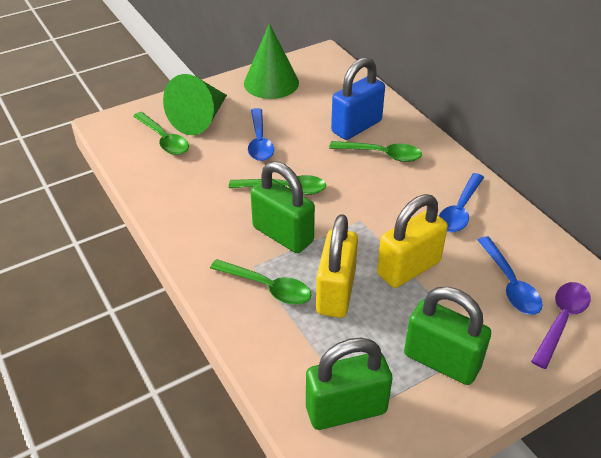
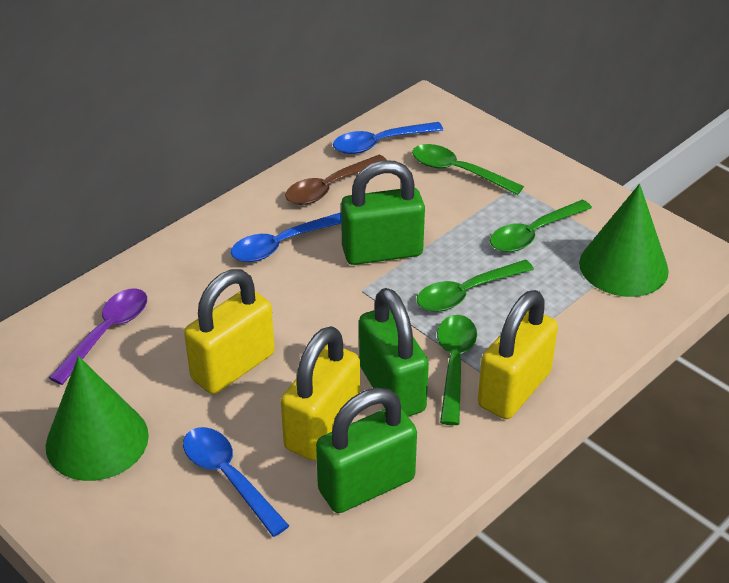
blue padlock: [331,57,385,140] = 1 -> none = 0
brown spoon: none = 0 -> [285,154,387,205] = 1
yellow padlock: [316,214,358,318] [377,194,448,288] = 2 -> [184,269,275,394] [281,326,360,460] [478,290,558,419] = 3

